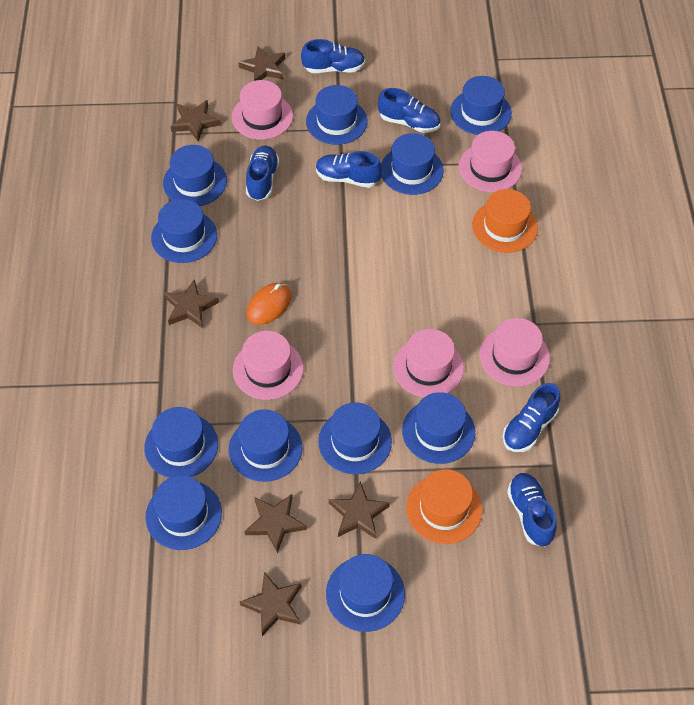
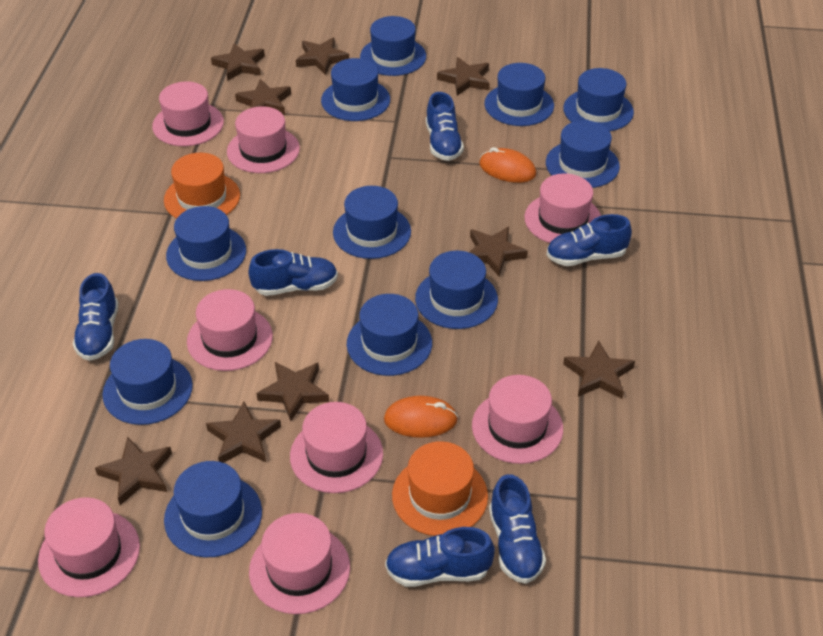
brown star: [164,279,219,328] [170,100,221,141] [238,46,285,81] [240,572,302,636] [245,494,307,553] [329,481,390,539] = 6 -> [95,437,172,505] [206,402,281,463] [211,43,265,81] [235,79,291,115] [256,362,329,421] [296,38,349,75] [437,57,490,96] [469,227,528,276] [563,341,635,399] = 9
orange mouse: [246,283,291,325] = 1 -> [384,396,458,438] [479,147,536,183] = 2
pink hat: [232,80,293,140] [233,331,304,400] [393,329,464,397] [459,131,522,192] [479,318,550,387] = 5 -> [38,497,140,597] [152,81,224,146] [187,289,273,371] [227,106,300,173] [249,513,350,614] [290,402,383,493] [472,375,563,464] [524,173,601,243] = 8

